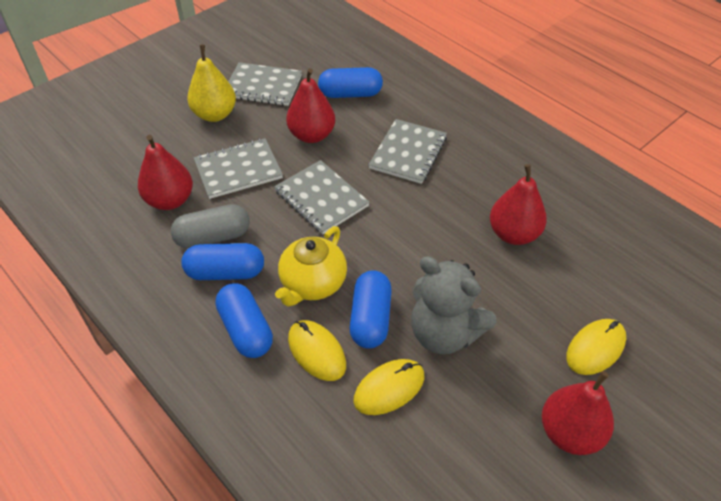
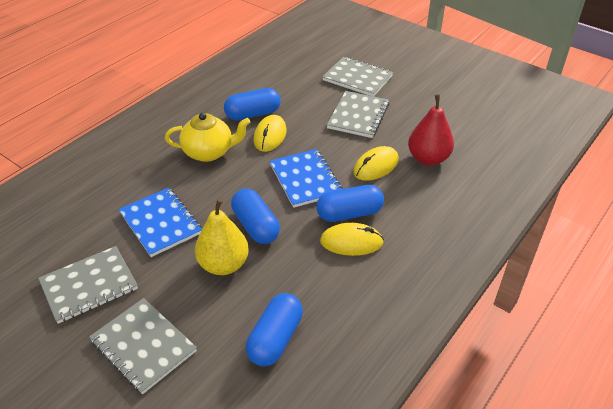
blue notebook: none = 0 -> [119,188,202,257] [270,149,343,208] = 2
grey capsule: [171,204,250,249] = 1 -> none = 0
grey teddy bear: [411,256,497,355] = 1 -> none = 0
red pear: [138,135,193,210] [286,68,335,143] [490,164,547,245] [542,371,614,455] = 4 -> [408,94,454,166] = 1

